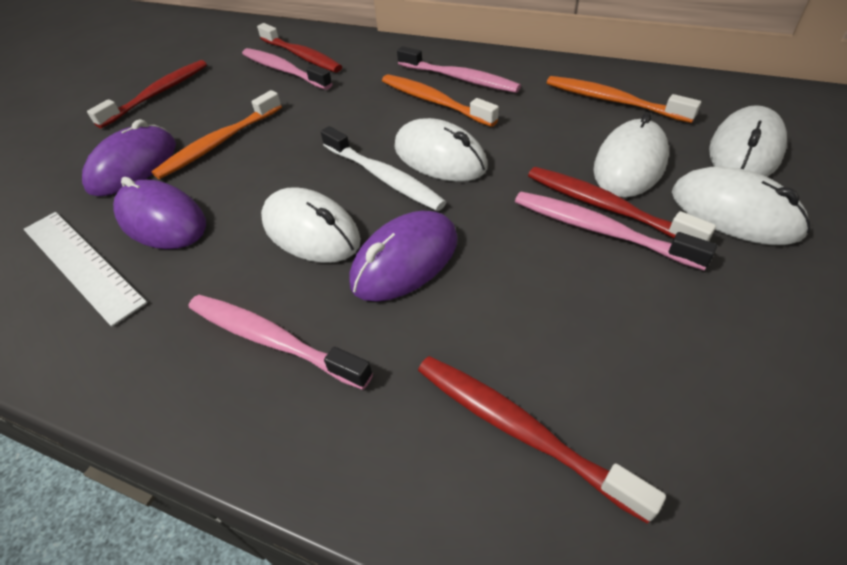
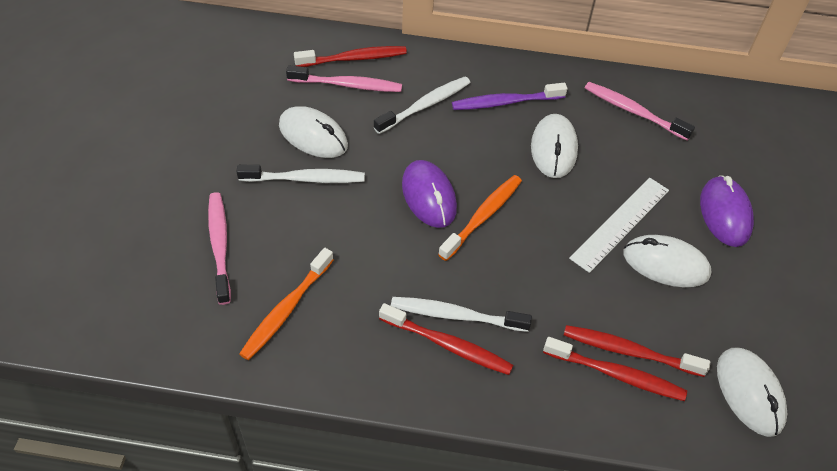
orange toothbrush: [151,90,282,179] [382,74,499,127] [547,76,701,123] = 3 -> [239,248,333,360] [438,175,522,261] = 2
pink toothbrush: [189,295,373,390] [242,48,333,90] [397,46,521,93] [515,192,717,270] = 4 -> [208,192,231,305] [286,65,402,92] [585,82,695,141] = 3
purple mouse: [82,119,176,196] [113,177,206,249] [349,211,458,302] = 3 -> [402,160,457,228] [700,175,754,247] = 2
purple toothbrush: none = 0 -> [452,83,567,110] = 1
white mouse: [261,187,361,263] [395,118,488,182] [593,112,669,198] [672,167,810,245] [709,105,787,177] = 5 -> [279,106,348,158] [531,114,578,178] [624,235,711,287] [717,348,787,437] = 4
white toothbrush: [321,126,446,211] = 1 -> [236,165,365,183] [374,77,470,134] [391,297,532,332] = 3

